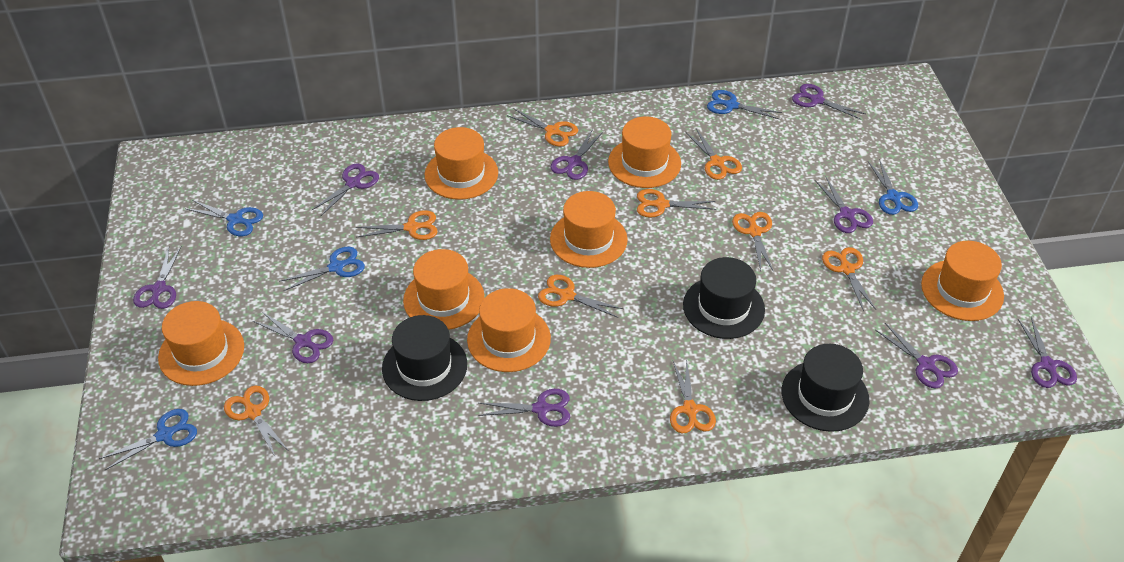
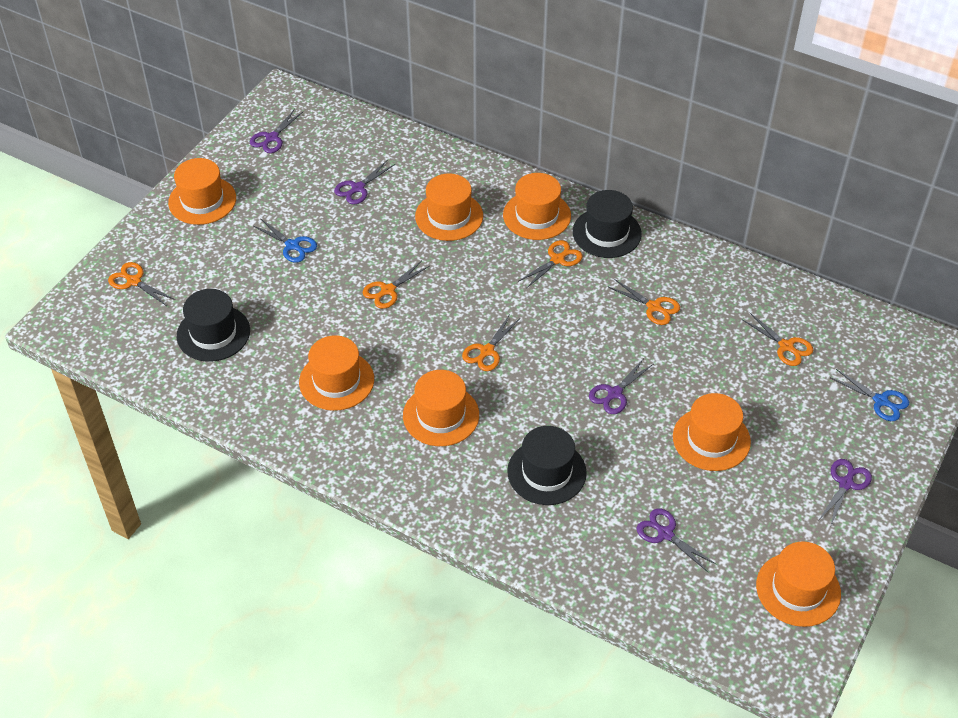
blue scissors: [99,409,197,470] [186,200,263,236] [279,247,365,291] [707,90,782,119] [868,159,918,215] = 5 -> [254,218,317,263] [830,369,909,421] = 2
orange scissors: [224,386,289,456] [356,210,438,240] [508,108,578,147] [538,275,623,318] [637,189,716,218] [670,358,716,434] [685,129,742,180] [732,212,774,272] [822,247,876,311] = 9 -> [108,262,175,305] [363,261,429,309] [462,314,520,371] [519,240,583,288] [609,279,680,325] [742,313,814,366] = 6
purple scissors: [133,246,182,309] [253,312,333,363] [311,163,379,216] [478,389,570,427] [551,129,603,180] [792,84,866,120] [815,176,873,233] [875,323,958,388] [1018,317,1077,388] = 9 -> [250,109,303,153] [334,161,395,205] [589,358,653,414] [636,508,717,572] [818,459,872,525] = 5

